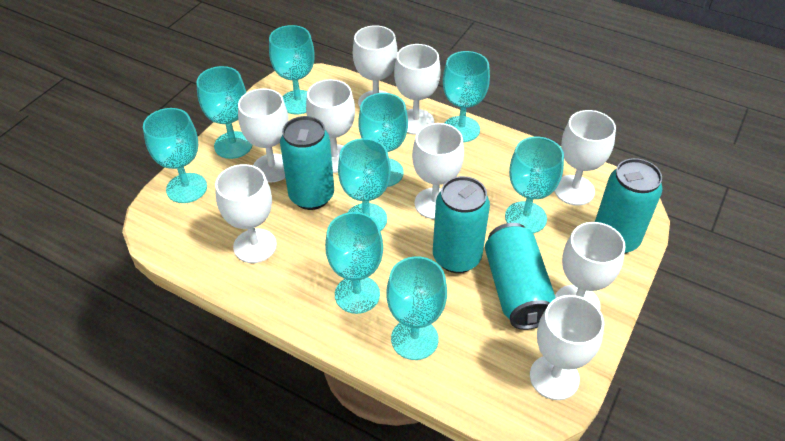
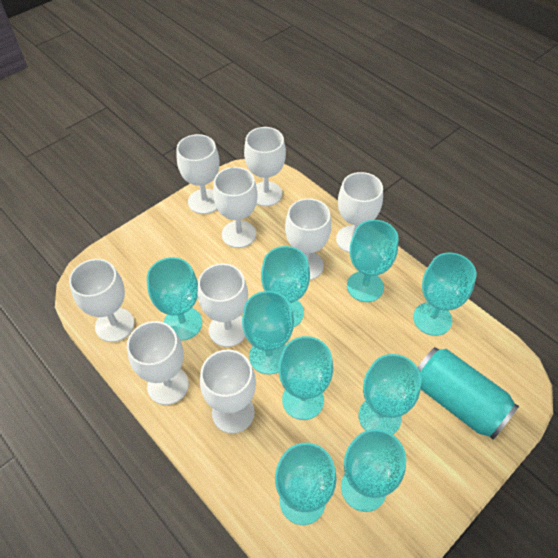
turquoise can: [280,116,334,210] [433,176,490,273] [485,223,556,330] [595,158,663,254] = 4 -> [418,347,519,440] = 1

